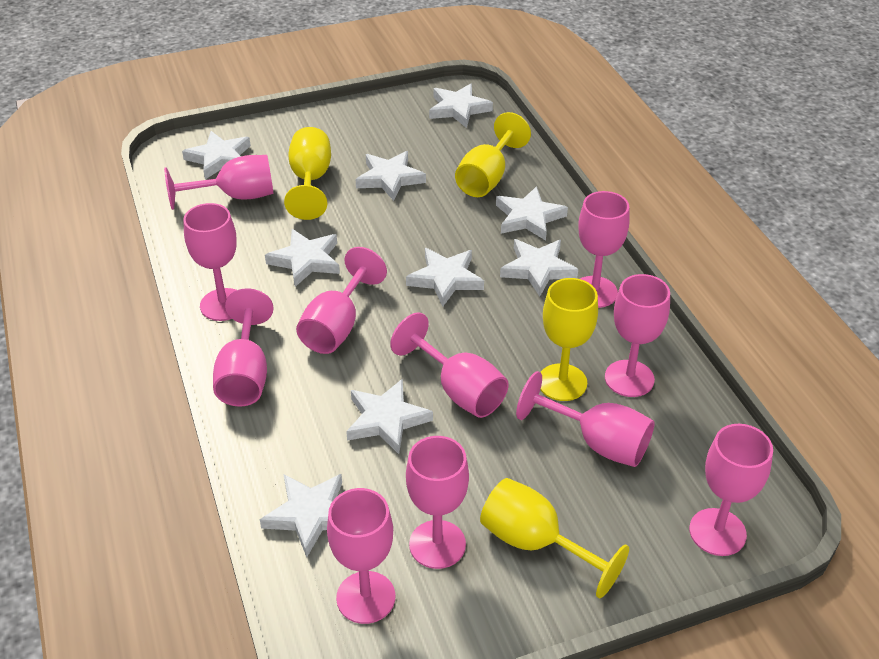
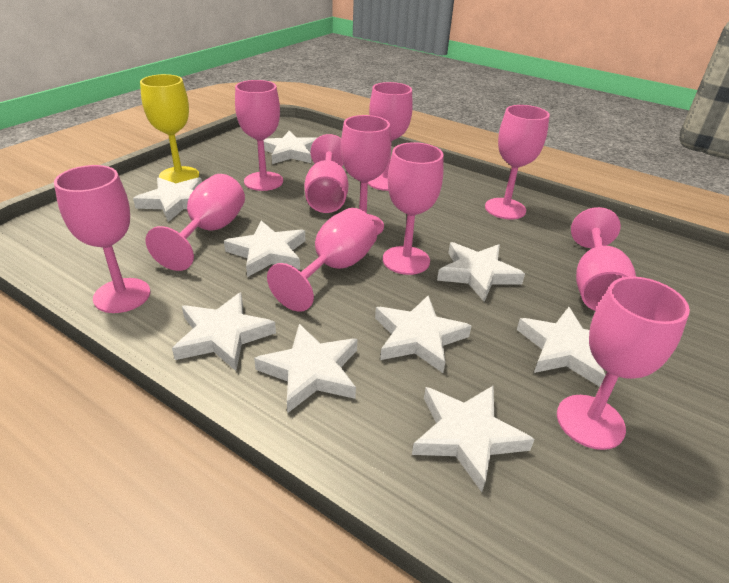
yellow goblet: [284,127,331,220] [455,112,531,197] [480,478,629,598] [540,278,598,401] = 4 -> [140,74,199,183] = 1

